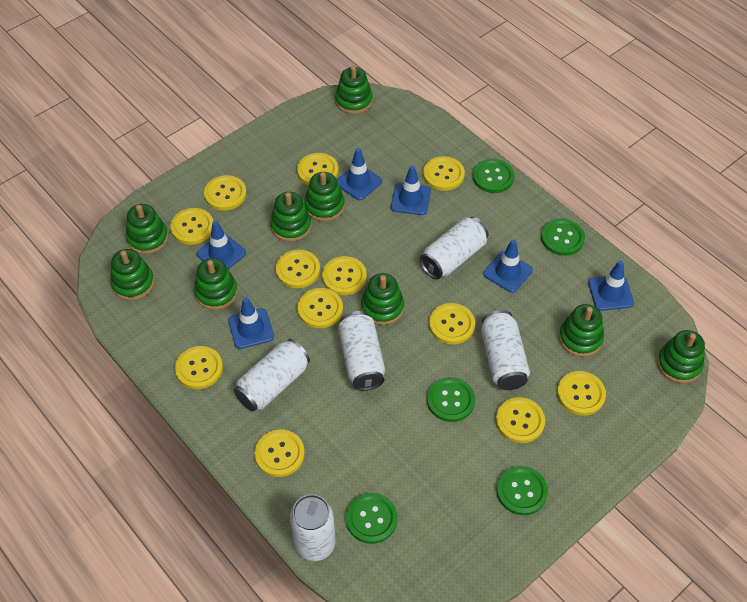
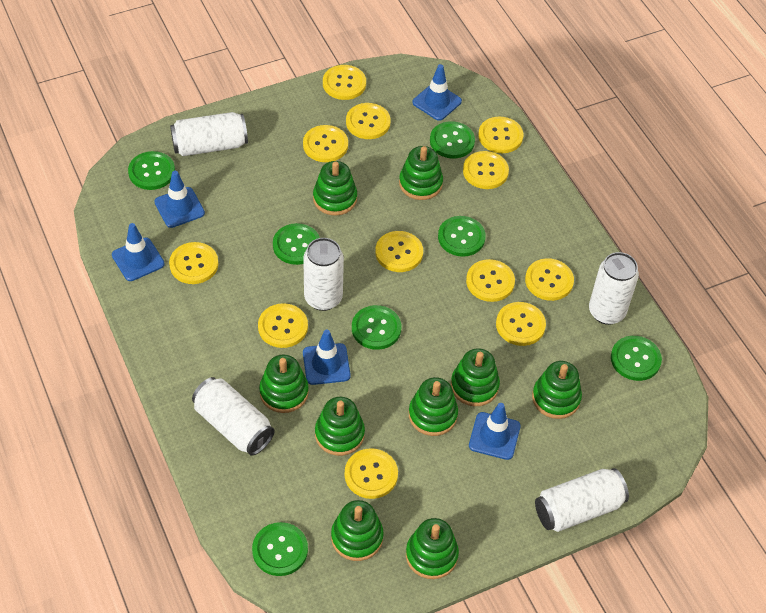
blue traffic cone: [197,221,246,269] [228,297,274,349] [337,148,382,200] [391,165,431,215] [483,239,533,293] [588,261,634,311] = 6 -> [112,223,165,281] [154,171,205,228] [303,330,351,385] [412,64,462,121] [469,403,521,460] = 5
green button: [346,493,398,544] [427,377,475,422] [473,159,514,193] [496,466,548,515] [541,218,585,256] = 5 -> [128,151,175,190] [252,522,308,576] [273,223,320,265] [352,305,401,350] [430,121,475,158] [438,216,486,257] [611,336,662,381] = 7

